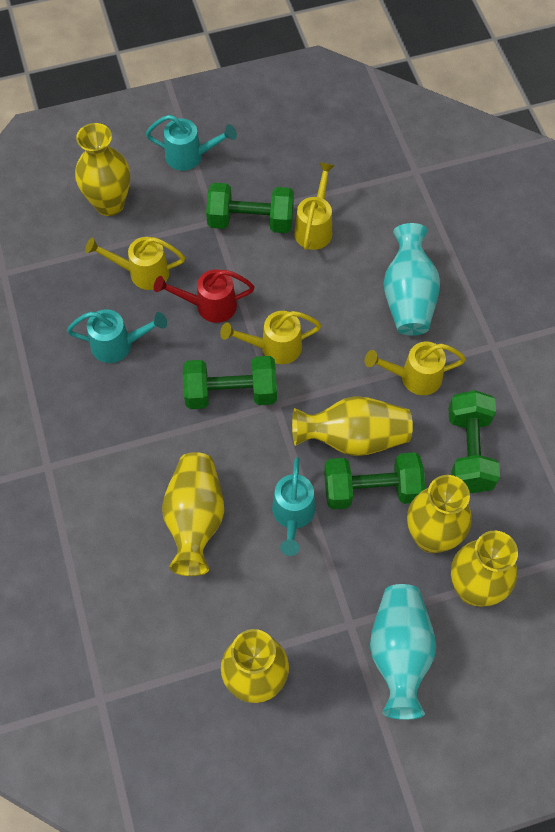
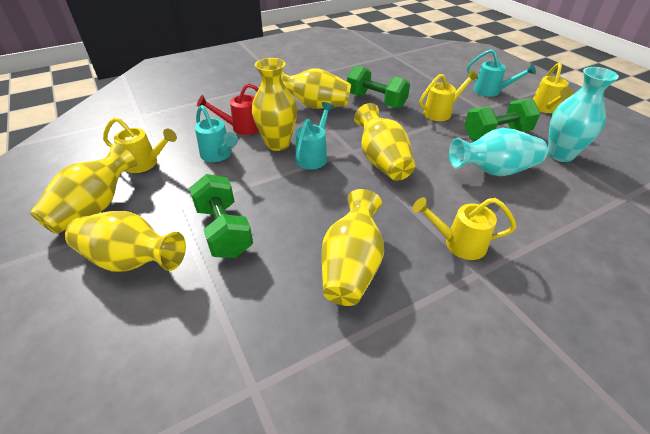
green dumbbell: [183,356,277,409] [206,183,294,233] [324,452,425,509] [449,390,500,493] = 4 -> [189,174,253,258] [347,65,410,109] [464,99,541,140] = 3

